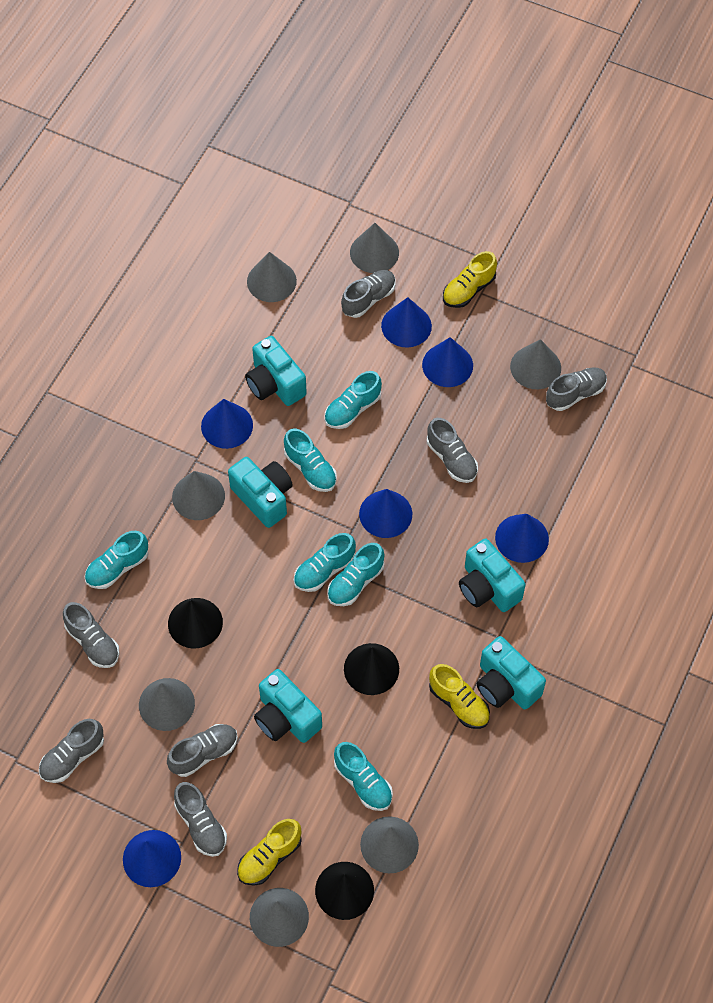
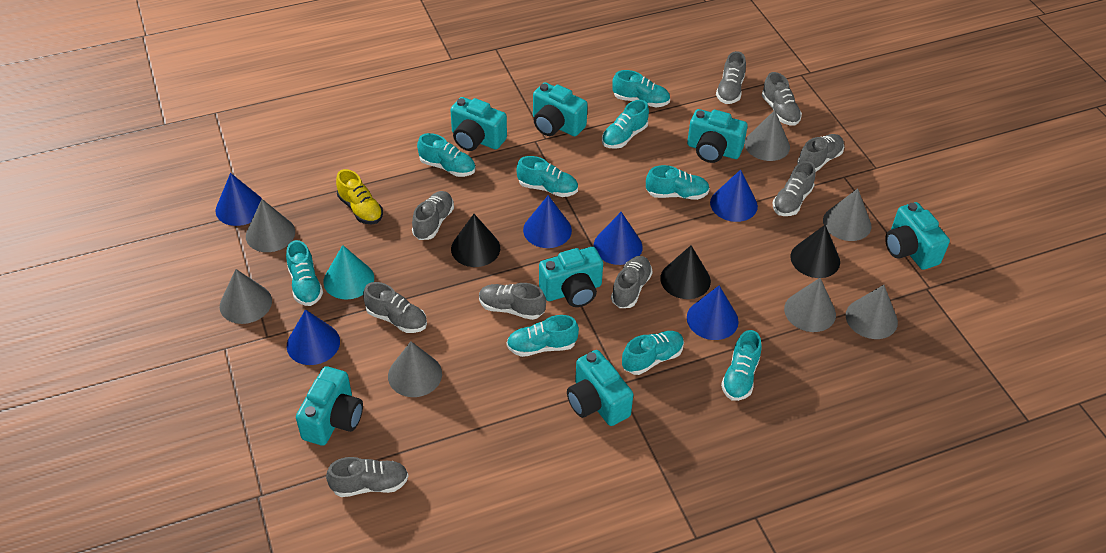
grey shoe: [39,719,104,783] [63,602,119,668] [167,724,238,777] [174,782,227,857] [341,270,396,318] [427,418,478,483] [546,368,607,411] = 7 -> [326,457,409,497] [363,282,427,333] [412,191,454,240] [479,283,546,320] [611,256,653,308] [716,51,746,104] [762,72,802,126] [773,161,816,216] [797,134,844,172] = 9
turquoise camera: [228,457,293,528] [245,336,307,406] [254,669,322,743] [459,539,526,612] [477,636,546,709] = 5 -> [296,366,363,446] [450,97,507,151] [533,82,588,136] [539,247,603,307] [567,350,633,426] [687,109,748,163] [885,202,950,270] = 7
turquoise cone: none = 0 -> [323,245,374,300] = 1
turquoise shoe: [85,531,148,589] [284,429,337,492] [294,533,356,592] [324,371,382,429] [327,543,384,606] [334,742,393,811] = 6 -> [286,240,323,306] [417,133,476,177] [507,315,579,357] [517,156,578,197] [602,100,649,149] [612,70,670,107] [622,331,684,375] [646,165,710,200] [721,330,762,401] = 9
yellow shoe: [237,819,302,886] [429,664,490,729] [443,251,497,308] = 3 -> [336,169,383,225] = 1

